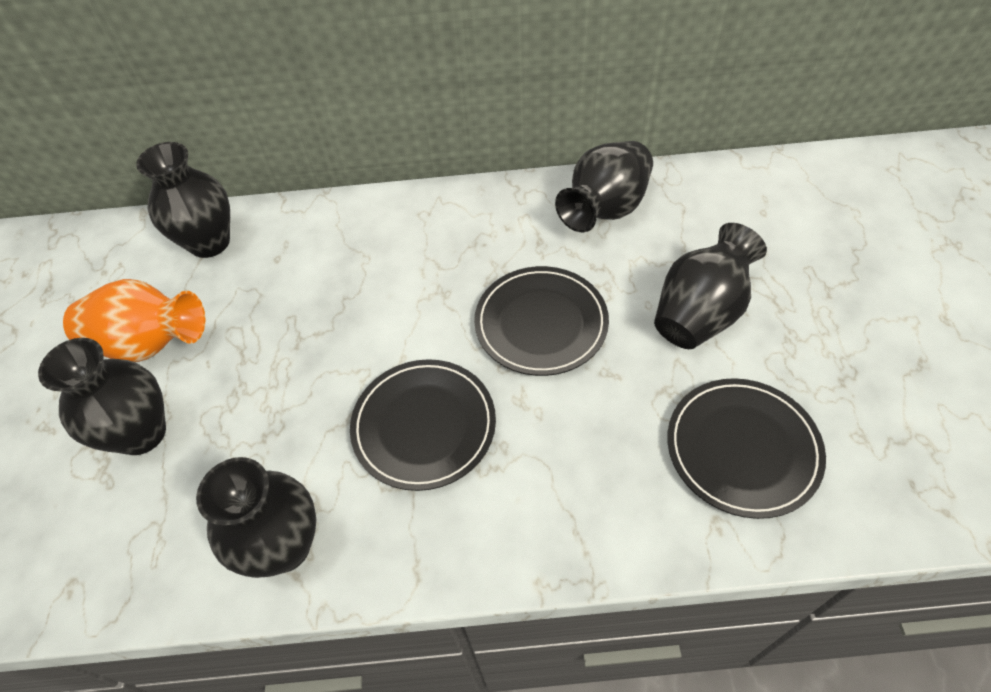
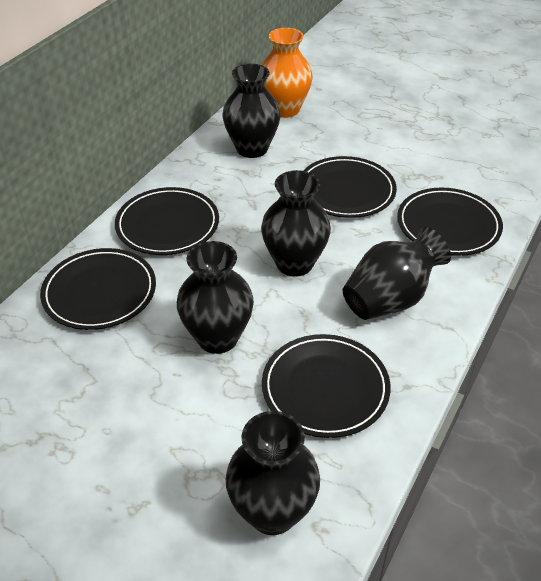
black plate: [350,359,496,491] [474,266,609,376] [667,378,826,519] = 3 -> [40,248,156,330] [115,187,219,255] [262,334,391,438] [303,156,397,218] [397,188,503,256] = 5

